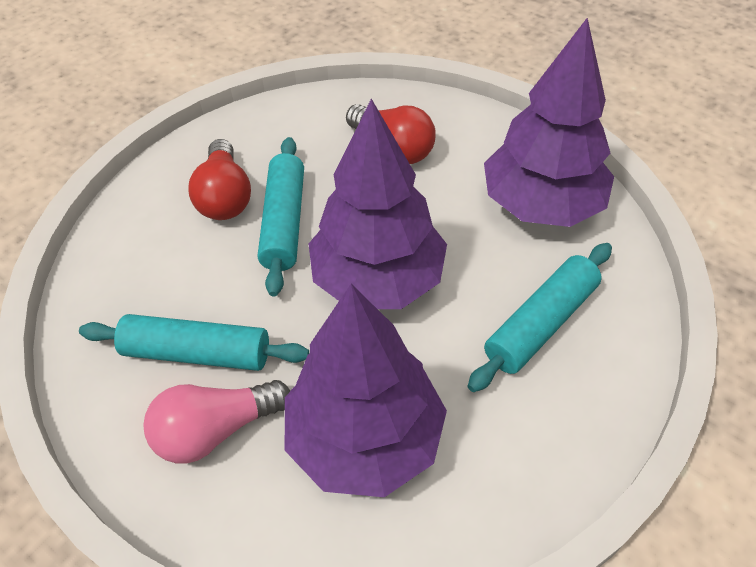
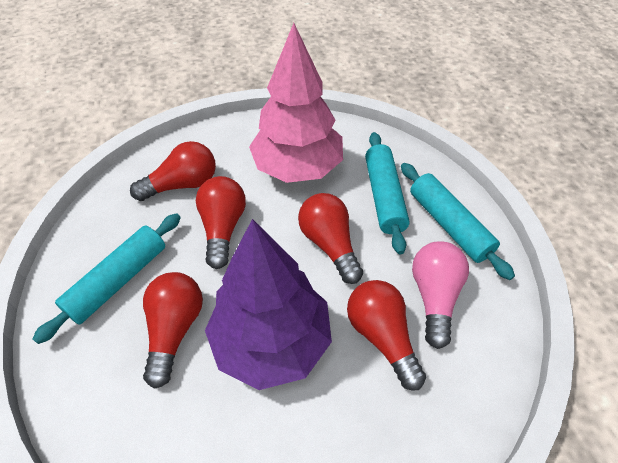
pink tree: none = 0 -> [249,23,343,183] = 1
purple tree: [285,284,447,497] [309,99,447,309] [484,18,614,227] = 3 -> [205,219,332,390] = 1
red light bulb: [188,139,251,220] [346,104,436,164] = 2 -> [130,141,216,201] [143,272,203,389] [196,176,246,269] [298,193,363,284] [347,280,426,390] = 5

